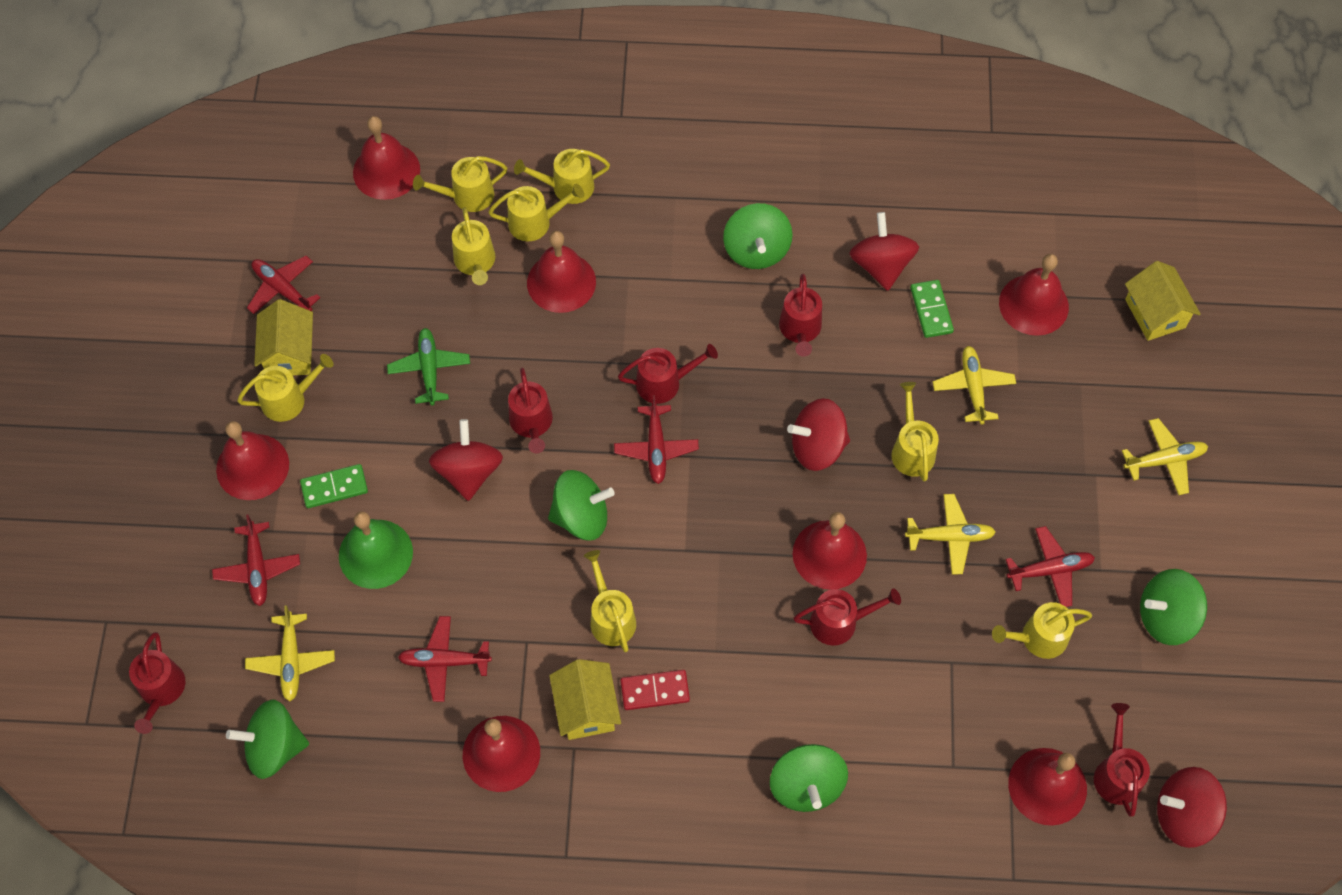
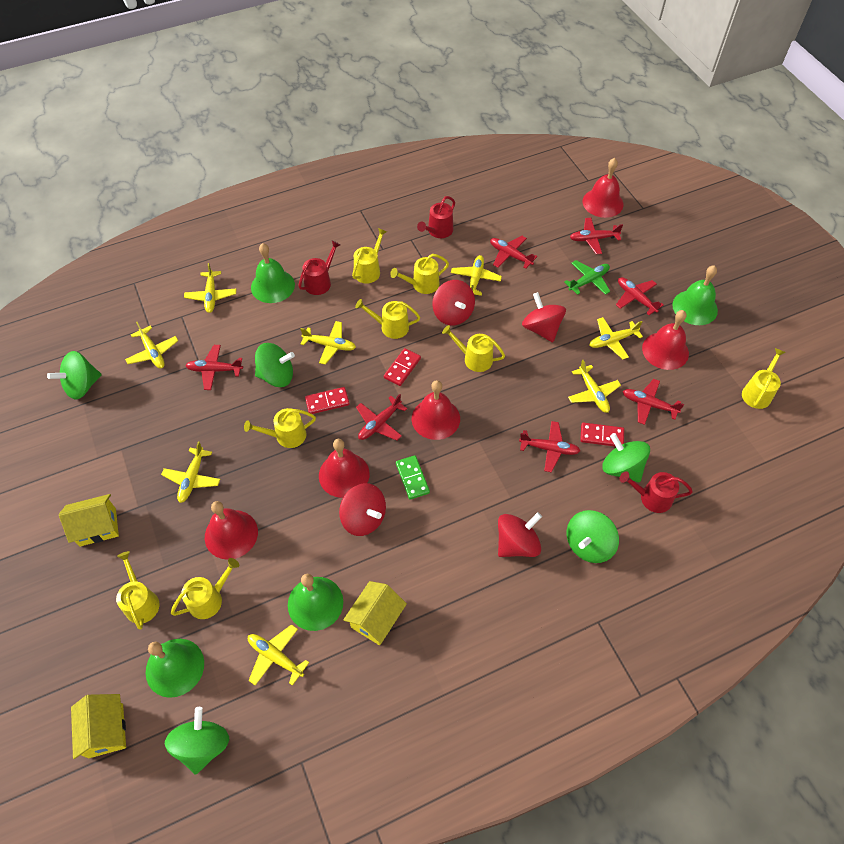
green bell: [339,511,413,589] = 1 -> [146,639,204,698] [251,243,295,303] [288,574,343,631] [672,265,718,325] = 4
green domino: [300,464,368,508] [910,280,954,338] = 2 -> [396,455,430,500] = 1
red bell: [216,421,289,500] [353,116,420,200] [463,716,540,792] [527,231,596,313] [793,512,867,590] [999,254,1069,336] [1008,748,1087,825] = 7 -> [205,501,258,560] [319,439,370,498] [412,380,460,440] [583,158,623,218] [642,310,689,370] = 5
red domino: [620,670,690,710] = 1 -> [305,387,350,414] [384,348,421,386] [580,422,624,447] = 3
red plane: [212,515,300,606] [247,256,320,314] [398,616,492,702] [614,395,699,484] [1006,526,1095,607] = 5 -> [185,345,243,390] [356,394,407,441] [490,236,537,269] [519,421,580,473] [570,218,623,254] [616,277,664,315] [623,379,684,425] = 7
red watering can: [129,632,186,734] [508,368,553,454] [618,344,718,404] [779,274,822,357] [794,588,901,646] [1094,703,1150,817] = 6 -> [298,240,340,295] [417,196,455,238] [619,471,693,513] = 3
yellow plane: [245,605,335,701] [905,494,996,575] [933,346,1016,425] [1122,418,1208,495] = 4 -> [125,322,178,368] [161,441,220,503] [184,263,236,313] [248,624,310,686] [300,321,356,365] [451,255,502,296] [568,360,621,413] [590,317,643,359] = 8

